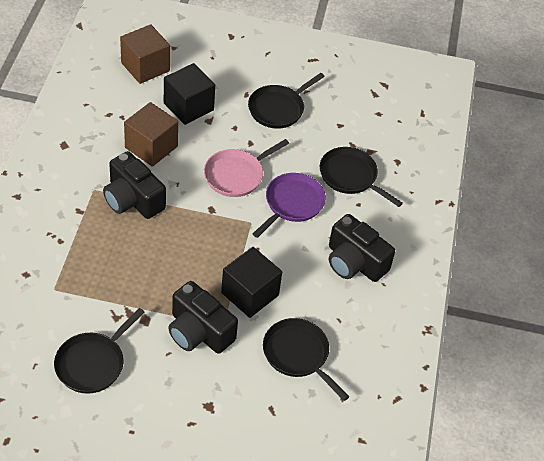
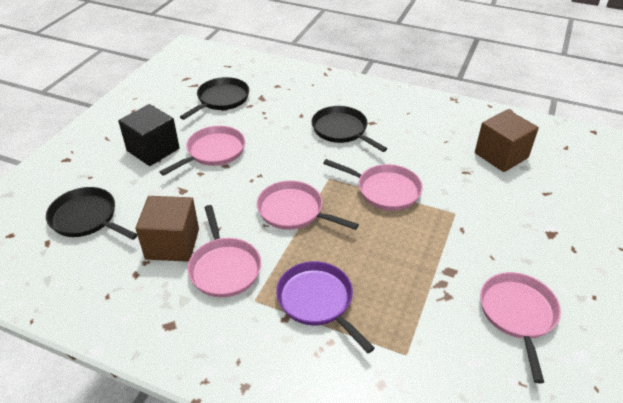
black camera: [103,151,166,219] [168,281,238,354] [329,214,395,282] = 3 -> none = 0
black cube: [164,63,215,125] [221,247,282,318] = 2 -> [118,104,180,166] = 1
black pan: [54,308,144,394] [248,73,325,129] [263,318,350,401] [320,147,403,207] = 4 -> [46,187,138,240] [180,77,249,120] [312,106,387,152] = 3
pink pan: [204,139,289,197] = 1 -> [160,126,245,176] [188,205,261,297] [257,181,359,230] [323,159,423,211] [480,272,561,383] = 5

